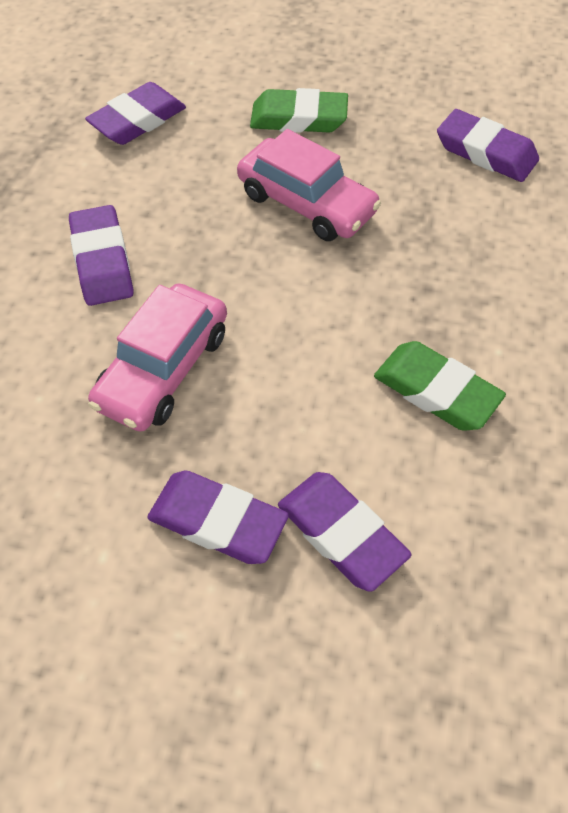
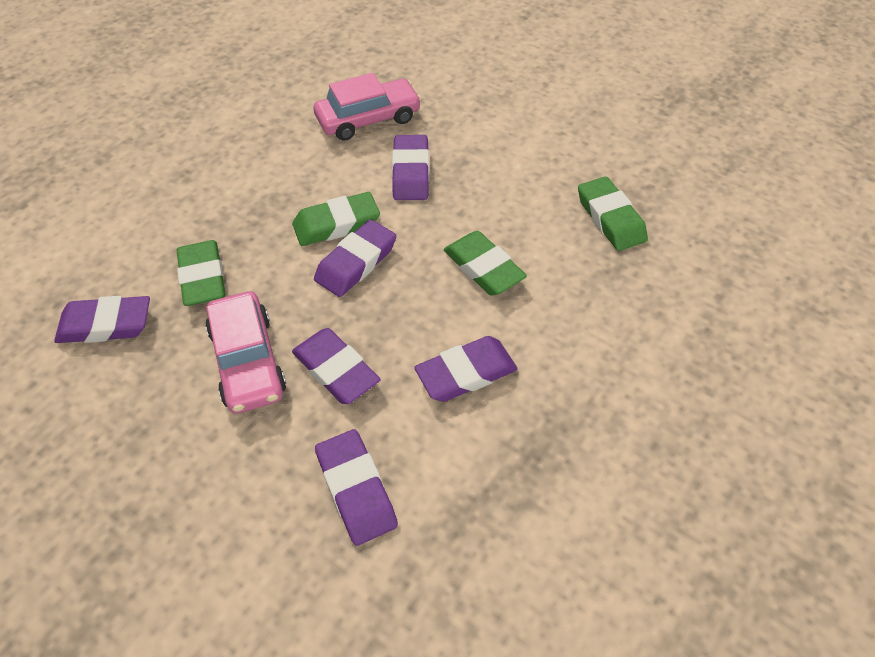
green eraser: [250,88,348,133] [374,341,506,431] = 2 -> [176,240,226,306] [292,192,380,246] [444,231,527,296] [578,176,648,251] = 4
purple eraser: [69,205,134,306] [85,82,186,145] [147,470,289,564] [278,472,411,592] [437,109,539,182] = 5 -> [54,296,150,343] [292,328,381,404] [314,219,396,297] [315,429,398,546] [392,135,429,200] [414,336,518,402] = 6

